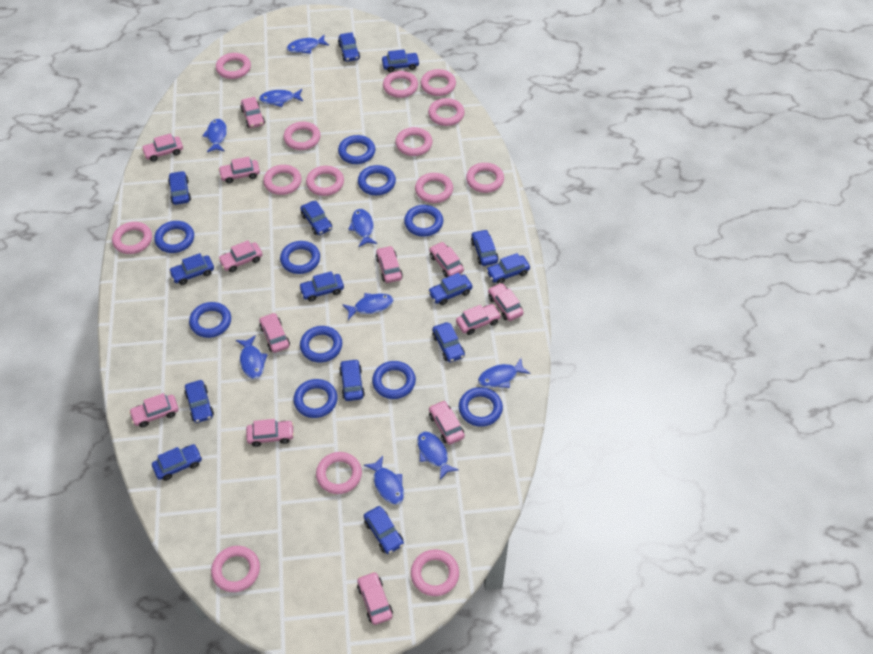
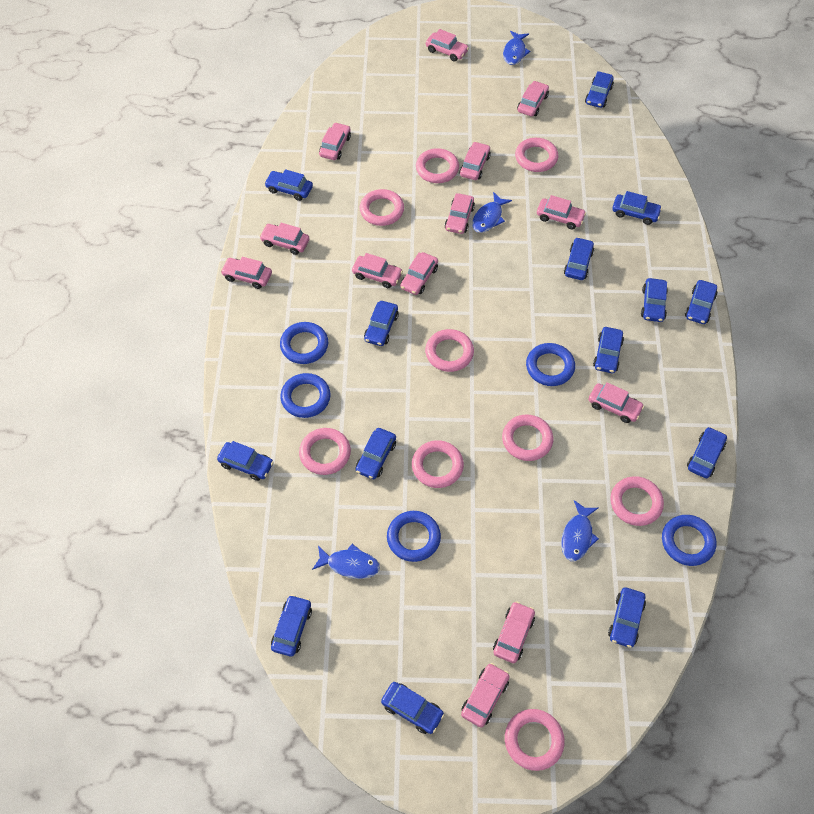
blue fish: [202,119,227,152] [236,335,268,379] [259,89,303,107] [287,35,329,54] [342,293,393,320] [348,209,377,247] [364,456,404,505] [417,432,459,480] [478,358,531,388] = 9 -> [312,544,380,579] [472,192,512,233] [503,31,531,65] [561,500,599,561] = 4
blue ring: [154,221,194,253] [189,302,231,338] [280,241,320,274] [294,379,338,418] [300,326,342,362] [338,135,375,164] [358,165,396,195] [372,361,416,399] [404,205,443,237] [459,387,503,427] = 10 -> [280,322,328,364] [280,373,331,418] [387,511,441,562] [526,343,575,386] [662,515,717,566] = 5
pink ring: [112,222,152,254] [211,546,260,592] [216,53,251,79] [263,165,302,195] [283,122,320,150] [306,166,344,196] [316,452,362,494] [383,71,418,98] [395,127,432,156] [411,549,459,596] [415,173,453,203] [421,69,456,96] [428,98,465,126] [466,163,504,193] = 14 -> [299,428,351,475] [360,189,404,226] [412,440,464,488] [416,148,459,183] [425,329,474,372] [502,414,553,461] [505,709,565,771] [515,138,558,172] [610,476,664,526] = 9

